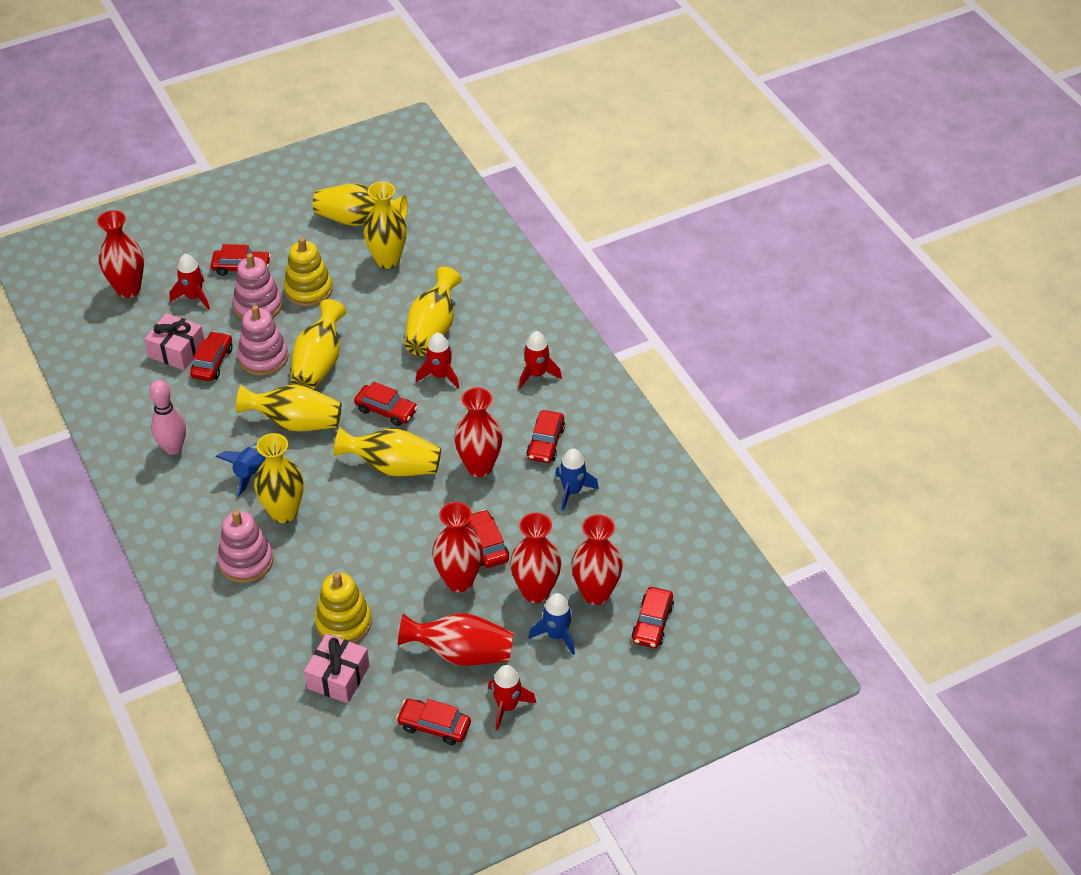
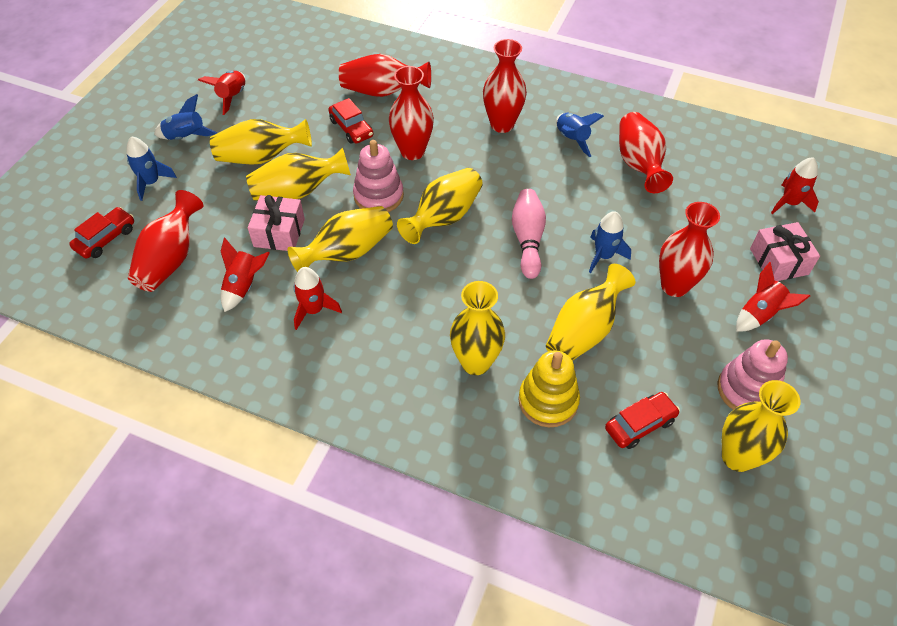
blue rocket: [216,443,266,496] [529,593,575,655] [555,448,599,511] = 3 -> [126,136,177,201] [154,94,217,140] [556,113,604,157] [589,211,631,273] = 4
pink stacking toy: [217,510,273,583] [233,253,282,320] [237,305,288,375] = 3 -> [353,140,404,212] [718,339,788,410] = 2
red car: [190,331,233,381] [211,244,271,276] [354,381,418,426] [396,699,471,745] [465,509,509,568] [526,410,565,463] [631,587,674,648] = 7 -> [69,207,134,259] [328,98,373,144] [605,392,680,449] = 3
red rocket: [170,254,210,310] [416,333,459,389] [488,665,536,730] [519,331,562,389] = 4 -> [198,71,246,115] [221,237,270,312] [293,267,342,330] [736,262,810,331] [771,157,819,214] = 5
yellow stacking toy: [284,237,333,307] [315,572,372,643] = 2 -> [518,351,580,427] = 1

